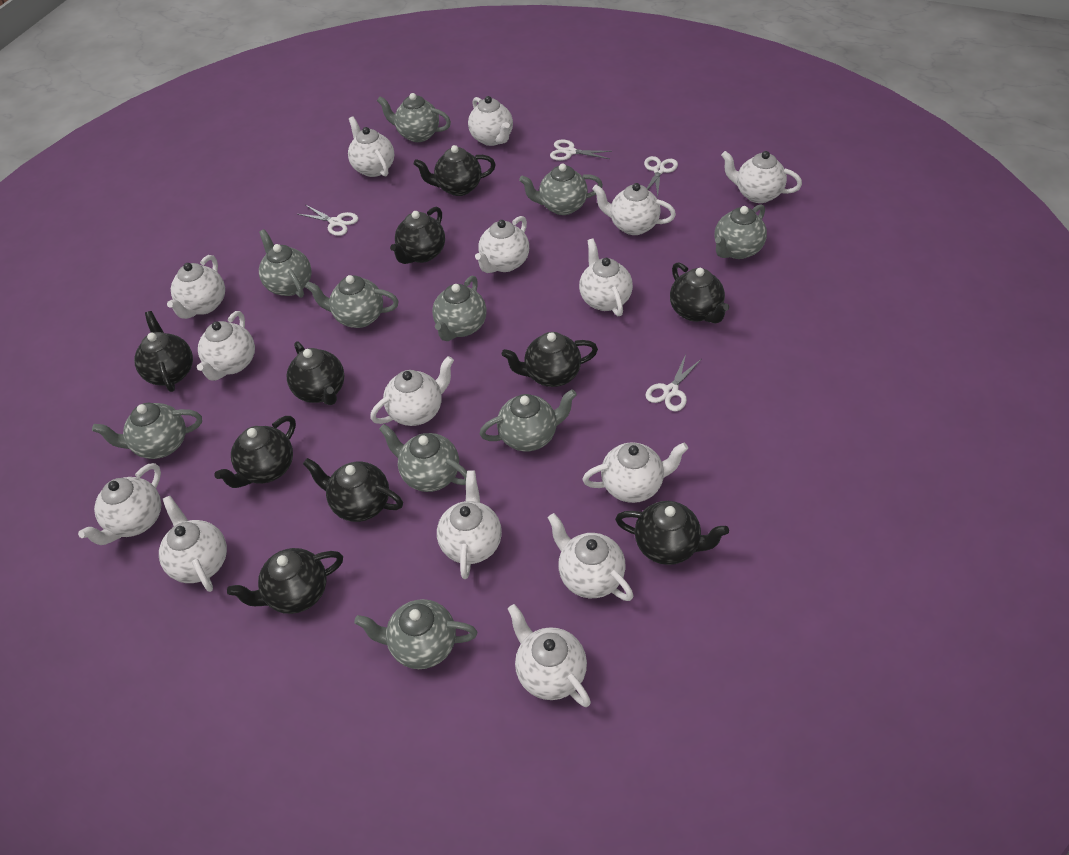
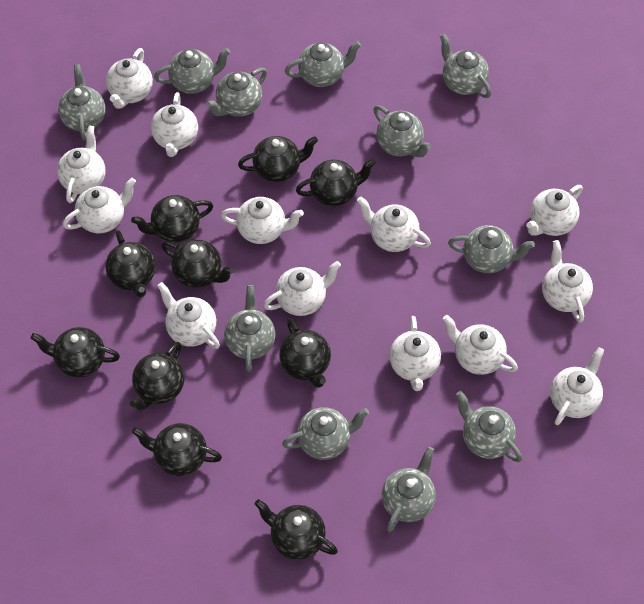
grey teapot: [92,403,202,459] [259,229,312,298] [305,275,399,328] [354,599,477,669] [377,93,451,142] [379,424,467,492] [432,276,487,341] [479,389,577,451] [519,163,603,215] [715,204,767,259] = 10 -> [58,64,106,140] [154,48,230,94] [206,68,267,117] [224,285,276,372] [282,407,369,460] [285,41,361,87] [374,105,432,157] [382,447,436,532] [440,34,491,98] [448,225,535,273] [456,391,522,462] = 11
white scissors: [298,205,358,236] [550,139,612,161] [644,156,678,196] [645,354,701,411] = 4 -> none = 0
white teapot: [78,463,161,545] [159,496,227,592] [167,255,225,319] [197,311,255,381] [348,116,394,177] [370,356,454,426] [437,470,502,579] [468,96,513,146] [475,216,529,273] [508,604,591,707] [548,513,633,601] [579,238,633,316] [582,442,688,503] [593,183,676,235] [721,151,802,203] = 15 -> [57,125,105,203] [63,178,136,233] [106,48,153,109] [151,92,198,157] [157,282,220,349] [221,197,304,244] [263,261,341,316] [357,196,431,252] [389,316,441,391] [443,315,518,375] [526,185,583,236] [542,240,593,323] [550,347,604,425] = 13

